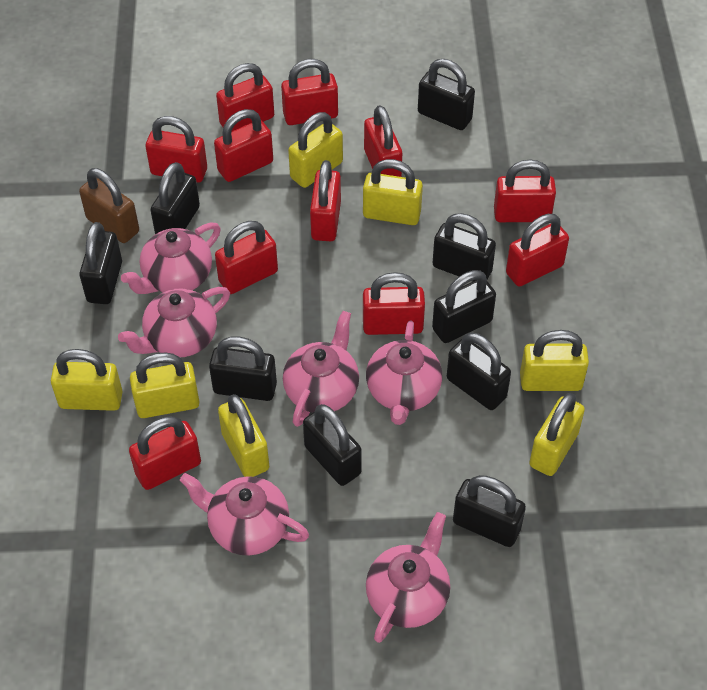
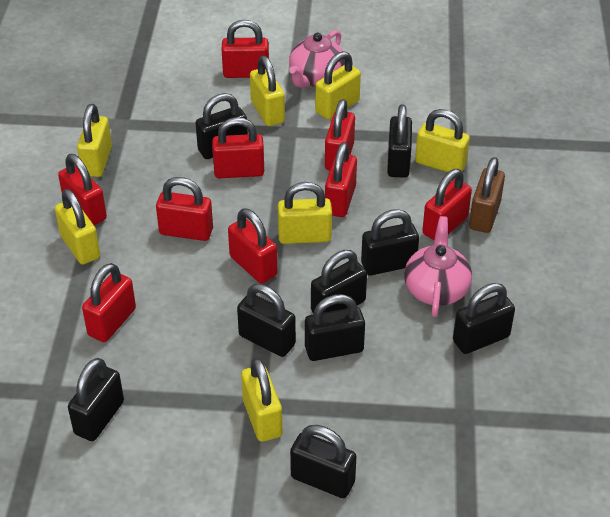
pink teapot: [118,287,230,357] [121,223,221,294] [180,473,309,556] [283,311,359,427] [366,320,442,425] [366,512,450,643] = 6 -> [289,30,345,88] [404,216,472,317] = 2
red padlock: [129,416,201,490] [146,116,207,183] [214,109,273,182] [215,221,278,294] [216,63,274,132] [281,59,338,125] [310,160,341,241] [363,272,425,335] [364,105,402,177] [494,159,556,222] [506,214,569,287] = 11 -> [58,154,107,225] [82,263,136,342] [156,177,213,241] [212,117,264,178] [222,20,269,78] [228,208,277,283] [325,99,355,171] [325,142,357,217] [422,169,472,240] = 9

